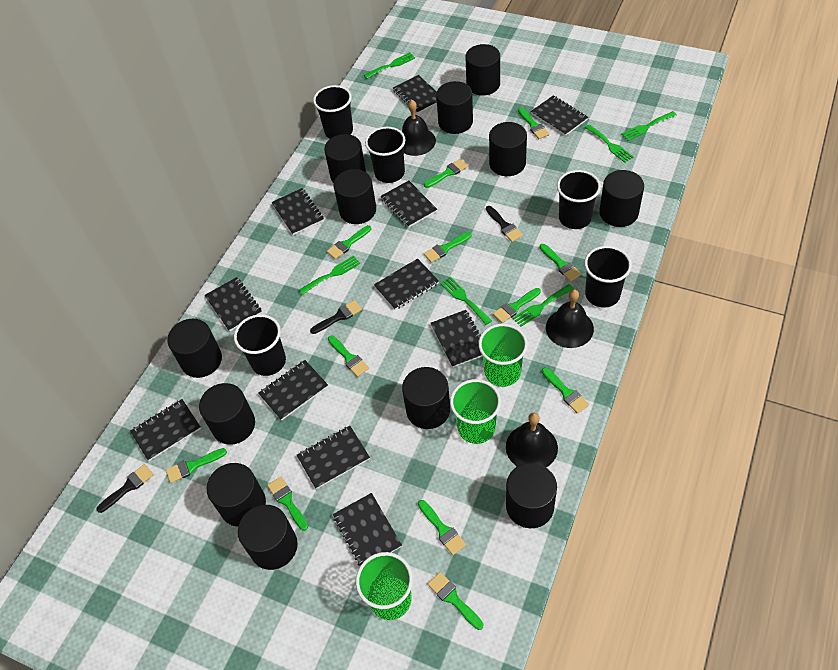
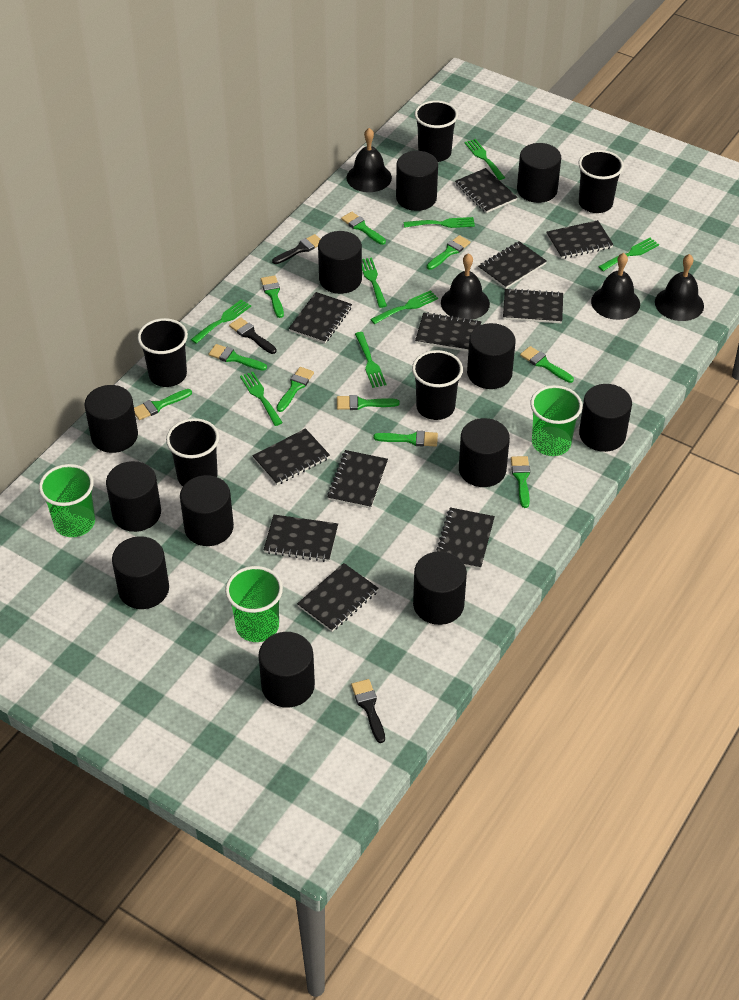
black bell: [402,100,436,156] [506,413,558,468] [546,290,594,348] = 3 -> [346,128,392,192] [441,253,490,320] [591,253,640,320] [655,254,704,321] = 4
green brush: [166,448,227,483] [267,477,308,531] [327,225,371,259] [328,335,369,377] [418,500,466,555] [424,159,468,188] [424,232,471,263] [428,572,483,630] [493,288,541,323] [518,108,550,139] [539,244,582,281] [542,368,589,414] = 12 -> [134,389,192,420] [209,344,267,371] [261,275,284,318] [276,367,314,412] [337,395,400,410] [341,212,386,245] [373,431,438,446] [427,235,470,270] [511,456,530,508] [520,346,574,383] = 10
green fork: [299,256,360,295] [364,52,415,79] [441,277,492,325] [513,284,574,327] [585,124,634,163] [621,111,677,141] = 6 -> [191,299,251,344] [240,372,283,426] [355,332,386,388] [362,258,387,308] [370,290,438,324] [404,217,475,228] [464,139,505,180] [598,238,659,271] = 8

